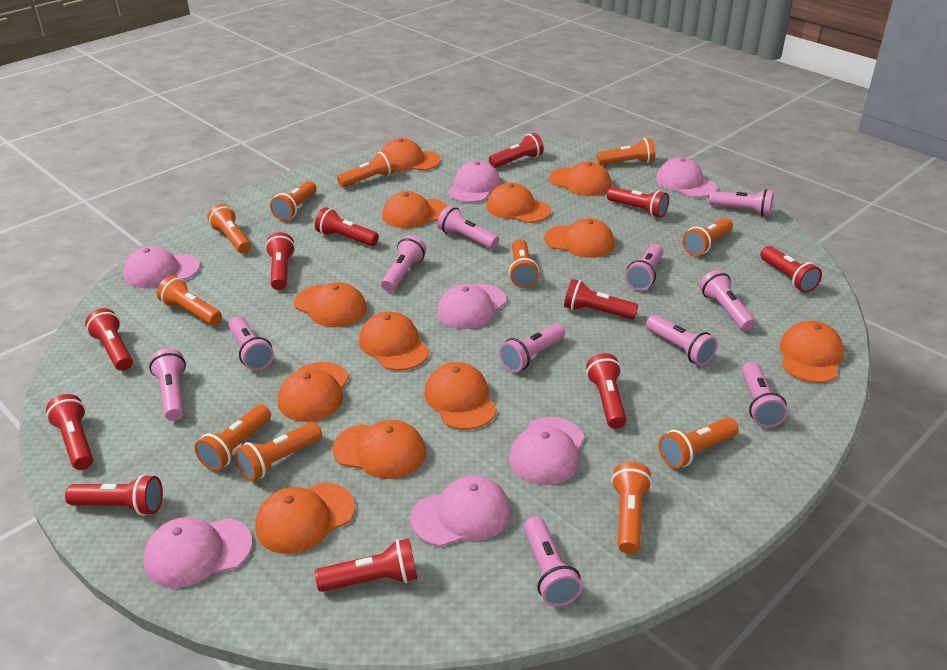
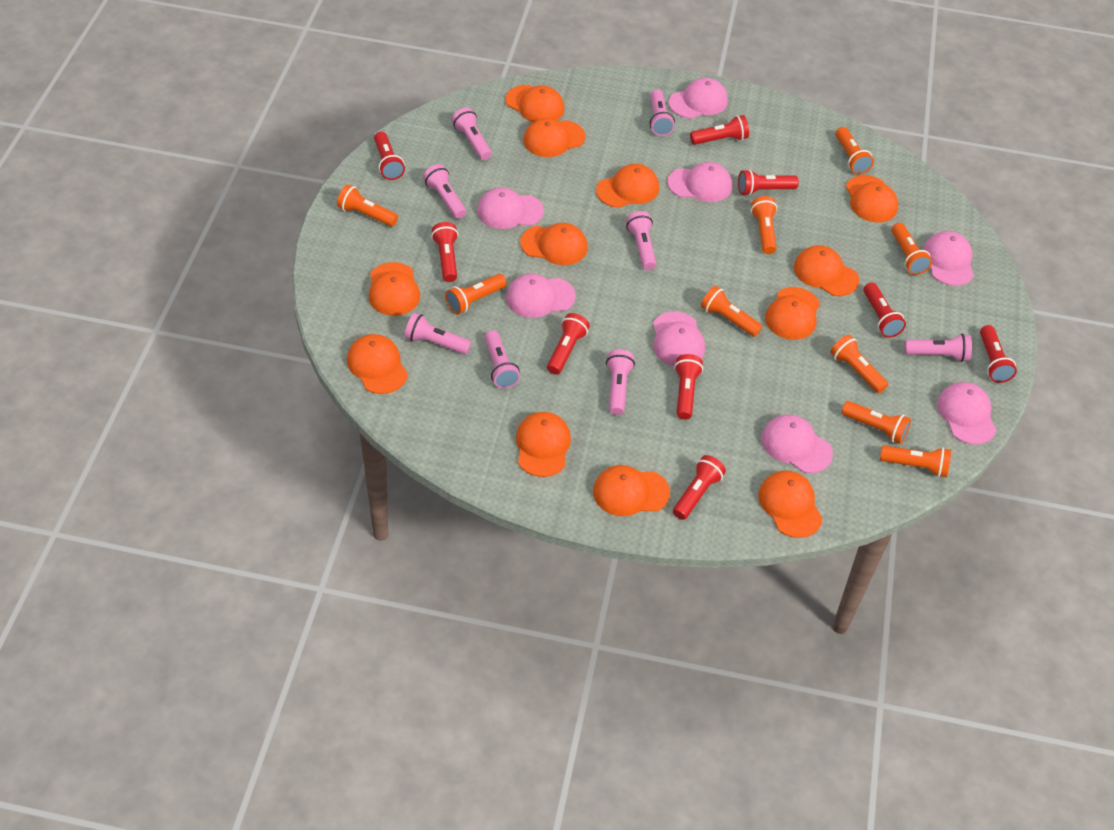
orange flashlight: [157,276,222,325] [195,404,271,471] [207,204,251,253] [235,422,322,481] [270,181,317,221] [337,150,396,188] [509,239,539,288] [597,138,655,165] [611,462,652,554] [659,418,738,469] [682,218,733,256] = 11 -> [337,184,398,227] [445,274,507,314] [701,286,762,337] [751,196,777,254] [830,335,888,393] [835,127,874,174] [841,401,911,444] [880,445,951,477] [892,223,932,275] = 9
pink cap: [123,246,200,288] [143,517,252,588] [410,475,511,547] [437,284,506,329] [448,161,501,203] [509,417,585,485] [656,157,717,198] = 7 -> [477,187,544,229] [506,274,576,318] [653,312,705,366] [667,162,732,202] [668,78,728,119] [761,414,833,473] [923,231,974,286] [937,382,997,444] = 8
pink flashlight: [149,348,186,421] [229,316,274,371] [381,235,426,292] [437,206,499,249] [499,323,565,372] [524,516,583,607] [625,244,663,290] [646,315,717,366] [699,270,755,331] [709,189,774,217] [741,361,788,427] = 11 -> [405,313,471,354] [423,164,466,219] [452,108,492,160] [484,330,520,389] [606,349,635,415] [626,211,656,270] [650,89,675,136] [904,334,972,362] = 8
red flashlight: [46,394,93,470] [65,474,163,516] [85,308,133,371] [265,232,295,290] [315,207,379,246] [315,538,417,592] [489,133,544,168] [564,279,638,320] [586,353,626,429] [607,187,669,218] [760,246,822,293] = 11 -> [374,132,405,180] [431,222,459,282] [547,313,590,375] [673,455,726,520] [674,354,703,420] [690,115,749,145] [738,169,799,196] [864,282,906,338] [980,325,1017,383] = 9

